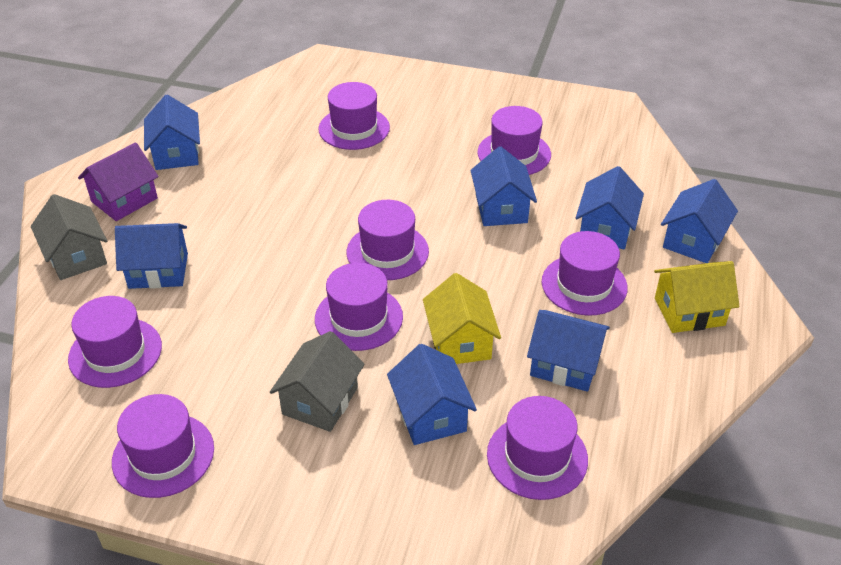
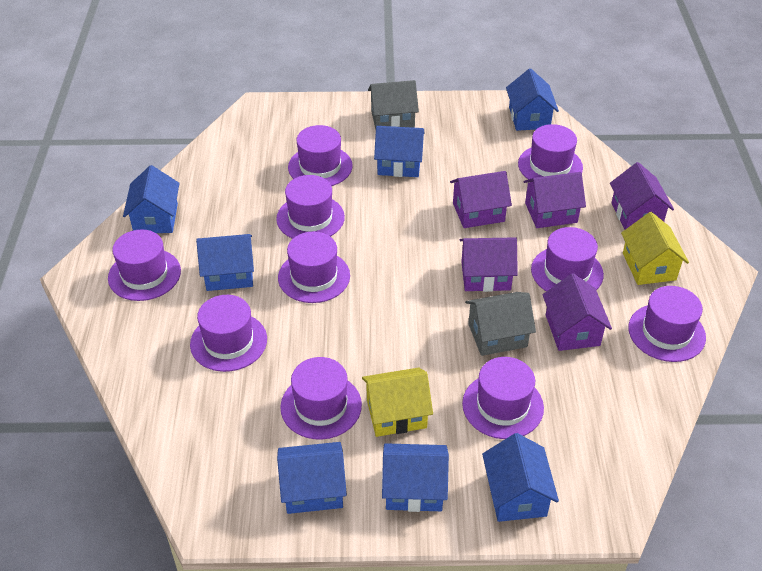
purple hat: [68,296,162,388] [112,394,214,498] [315,263,403,351] [318,82,390,150] [347,200,429,280] [478,106,551,175] [487,396,588,500] [542,231,628,316] = 8 -> [108,230,181,301] [190,295,267,372] [276,175,345,239] [278,232,350,303] [280,357,362,440] [288,125,353,186] [462,357,544,439] [518,124,583,179] [531,227,604,291] [628,286,706,362] = 10
purple house: [78,142,159,221] = 1 -> [450,171,512,228] [460,237,518,292] [524,172,586,228] [543,273,612,351] [610,162,674,230] = 5

